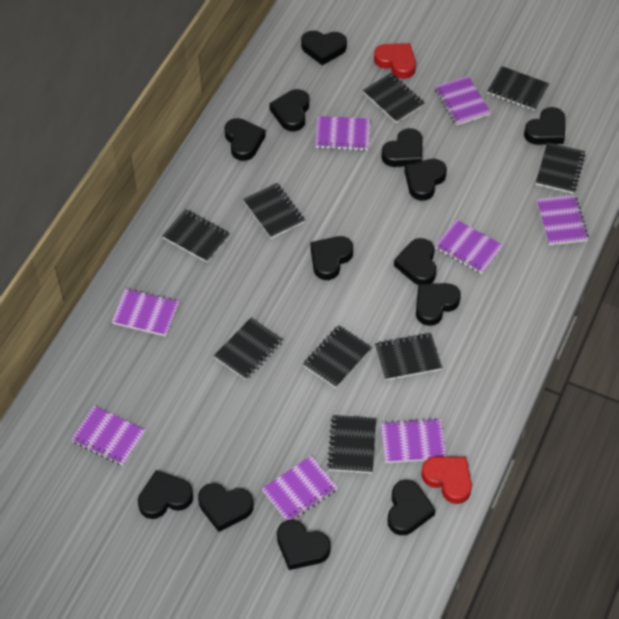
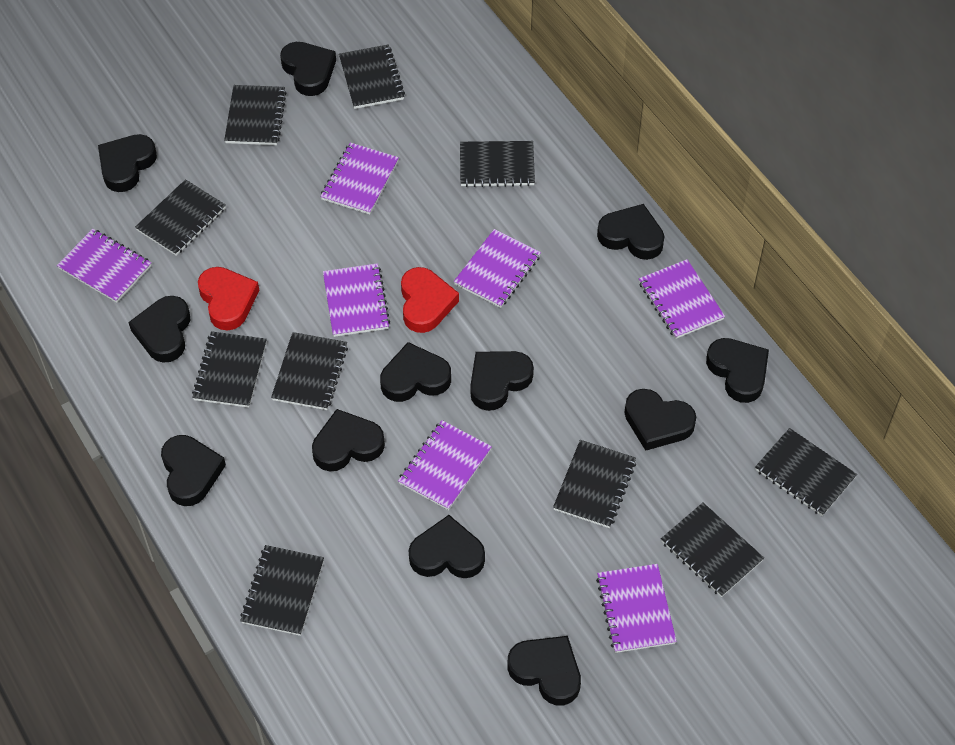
black heart: [138,470,193,519] [198,483,254,532] [224,118,266,161] [269,89,309,131] [277,520,331,570] [301,31,347,65] [310,236,353,280] [381,128,423,167] [387,480,436,535] [394,238,437,285] [404,159,447,201] [416,283,461,326] [524,107,565,145] = 13 -> [98,134,157,192] [128,296,190,363] [161,435,226,506] [280,42,336,96] [312,409,385,472] [380,342,451,402] [408,515,485,578] [470,351,534,411] [507,636,581,706] [597,204,665,260] [624,389,696,451] [706,338,769,403] = 12
black notebook: [162,209,230,263] [214,317,283,380] [243,183,305,239] [303,325,372,388] [327,415,376,473] [363,73,425,123] [375,332,442,380] [487,66,549,111] [536,142,586,194] = 9 -> [135,179,226,256] [192,331,267,408] [224,85,286,145] [240,545,324,636] [271,332,348,410] [339,44,405,109] [460,141,535,187] [553,440,636,528] [661,503,764,597] [755,428,857,516] = 10
purple notebook: [71,406,146,466] [112,288,180,336] [262,456,338,521] [315,116,370,151] [381,418,446,463] [435,76,491,125] [435,219,504,274] [537,195,589,245] = 8 -> [57,229,151,303] [320,142,399,215] [323,263,390,337] [398,420,492,510] [454,229,541,308] [596,564,677,653] [639,259,725,339] = 7

